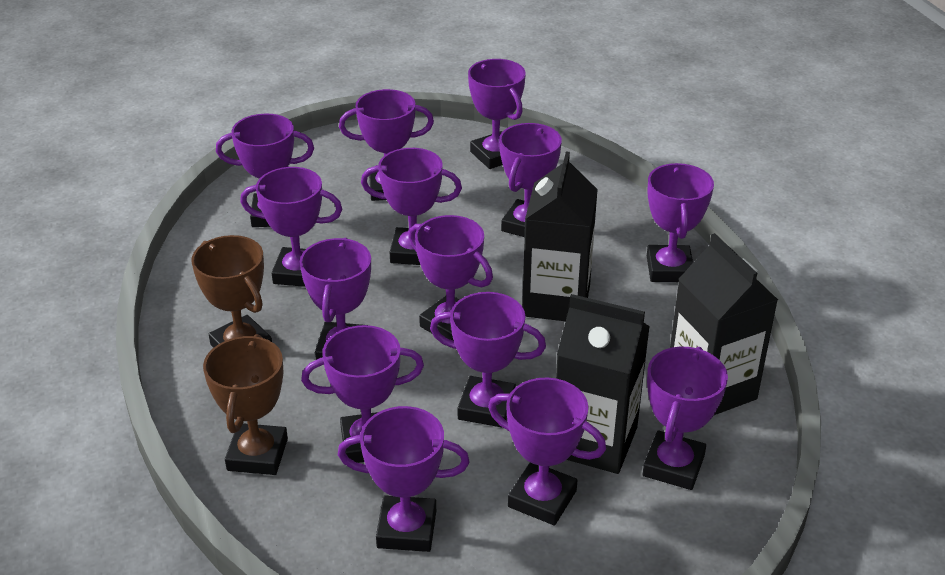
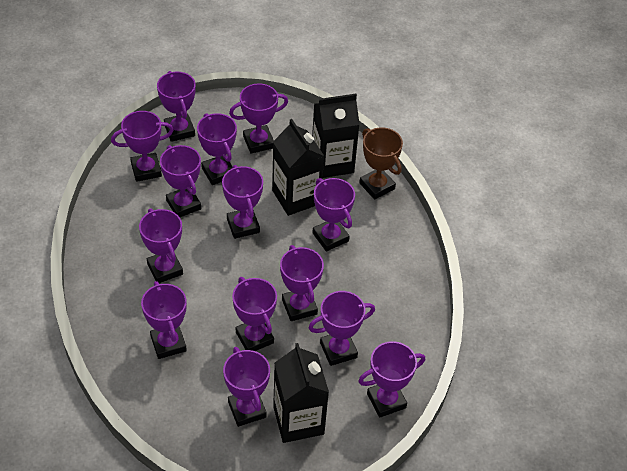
brown trophy: [191,235,272,348] [203,334,288,475] = 2 -> [359,127,403,199] = 1

